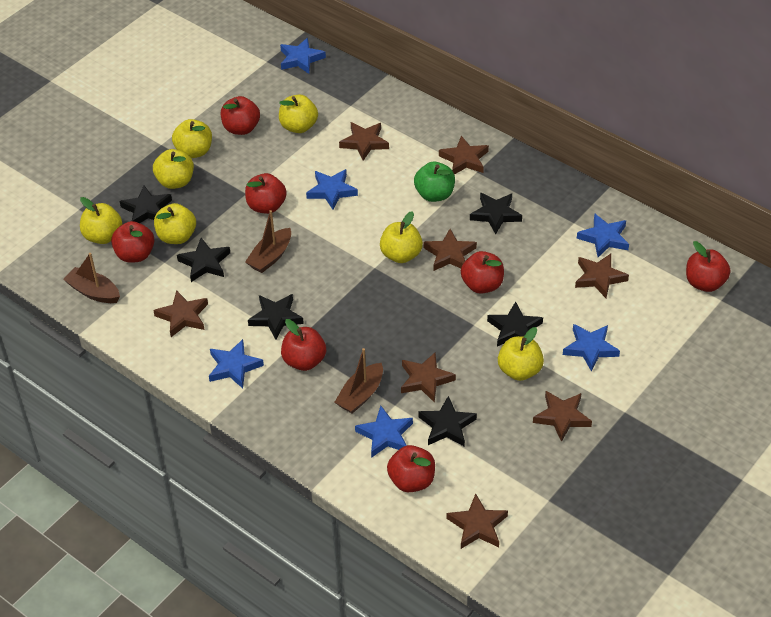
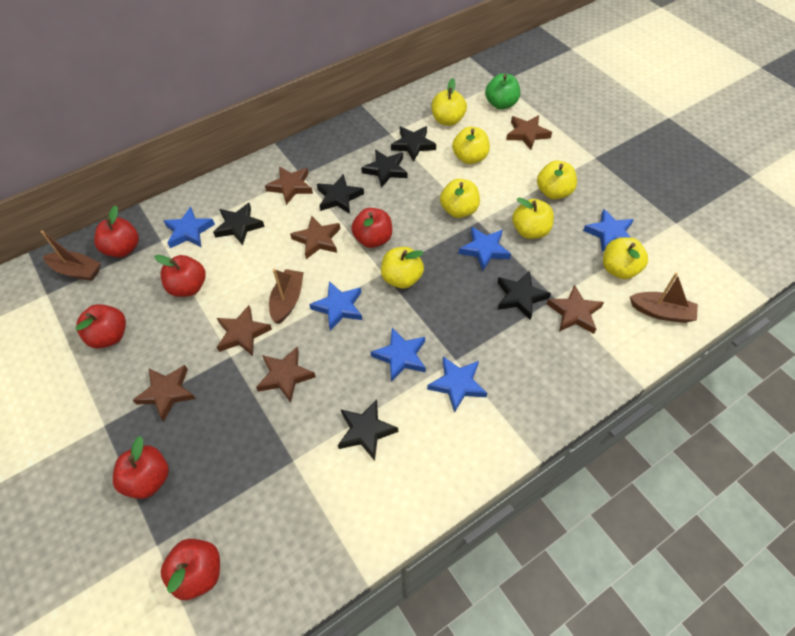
brown star: [153,290,208,337] [339,122,389,161] [401,353,456,403] [423,229,477,271] [439,136,489,175] [447,494,508,549] [533,391,592,442] [575,254,629,298] = 8 -> [133,365,196,421] [217,305,272,356] [256,347,316,403] [265,166,313,205] [290,216,340,259] [506,115,552,150] [547,284,604,334] = 7
red apple: [111,221,155,263] [221,96,260,135] [245,173,287,214] [281,319,326,371] [387,445,435,492] [461,251,504,294] [686,241,730,292] = 7 -> [75,304,126,349] [94,205,139,257] [113,436,169,499] [154,255,206,297] [161,539,220,600] [351,208,392,248] = 6

